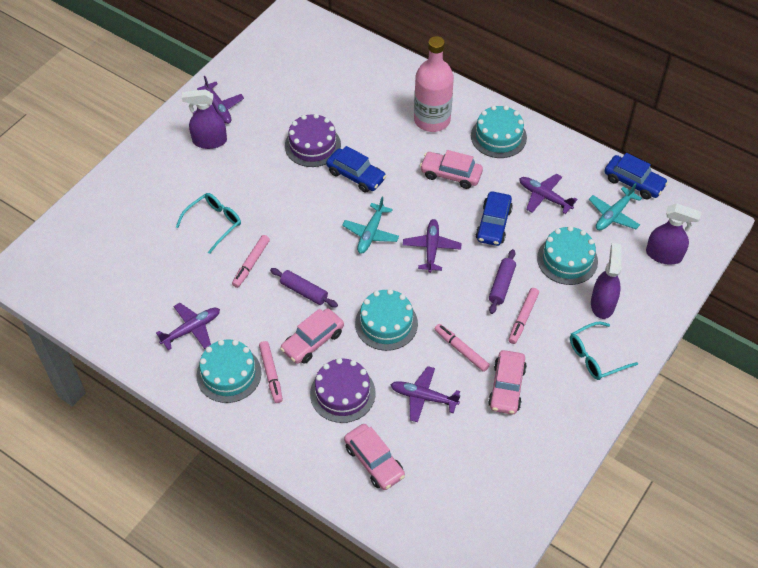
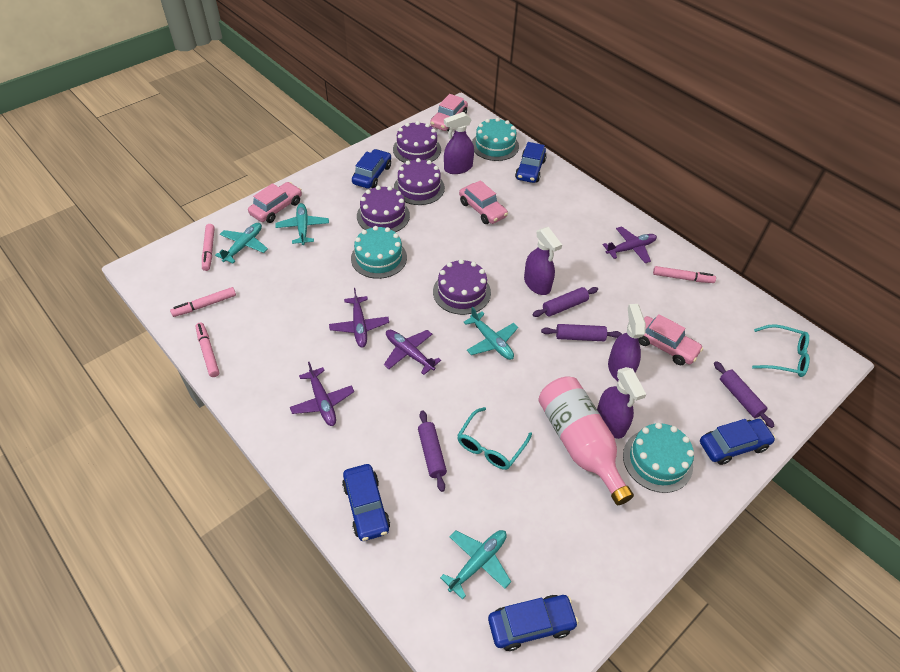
blue car: [326,146,386,193] [476,192,513,246] [605,153,668,199] = 3 -> [342,464,390,541] [352,149,391,189] [488,595,579,651] [515,142,547,183] [700,419,776,465] = 5
purple cake: [285,114,341,167] [310,358,376,423] = 2 -> [357,186,410,232] [393,121,441,163] [394,158,445,205] [433,259,491,315] = 4
purple plane: [156,303,220,350] [193,76,244,124] [391,366,460,422] [403,219,461,273] [519,174,577,214] = 5 -> [290,362,354,426] [329,288,389,348] [384,330,441,375] [603,226,657,263] = 4
purple rolling pin: [270,268,338,308] [489,249,516,314] = 2 -> [418,410,447,492] [533,287,598,317] [541,324,622,341] [714,361,774,428] = 4
purple spray bottle: [182,89,227,149] [591,243,622,319] [646,203,701,265] = 3 -> [444,112,474,174] [524,227,562,295] [597,367,646,439] [608,304,646,381] = 4
turquoise cake: [197,339,262,403] [355,289,418,351] [471,105,527,158] [537,226,598,285] = 4 -> [351,226,407,279] [472,118,519,161] [623,423,694,493] = 3
turquoise plane: [342,197,399,254] [589,183,642,230] = 2 -> [215,223,268,263] [275,203,329,245] [440,530,511,600] [464,307,518,360] = 4

